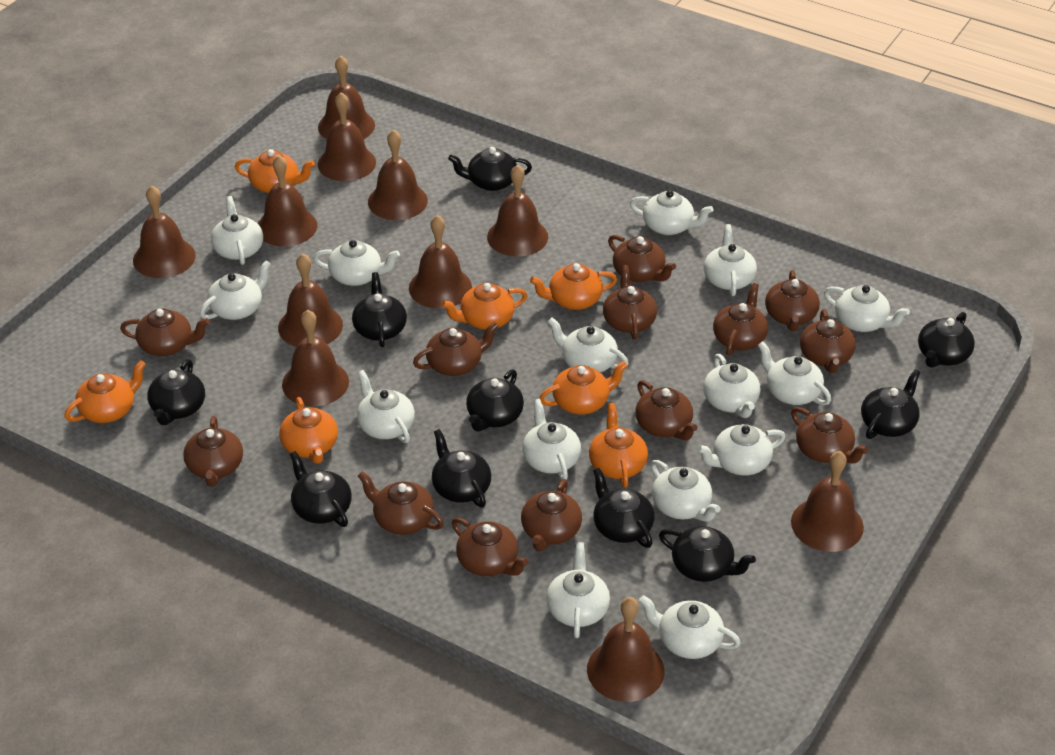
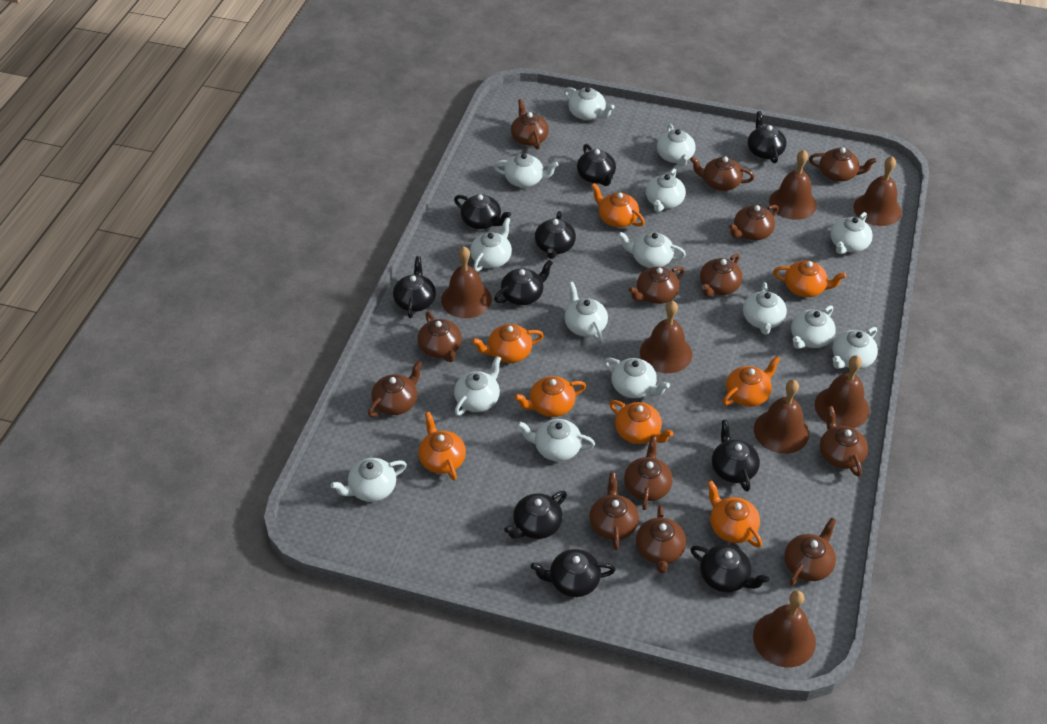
brown bell: [133,185,196,278] [258,155,317,247] [278,253,343,347] [282,310,349,406] [318,56,375,139] [318,92,376,181] [368,130,428,220] [409,215,472,309] [487,165,548,257] [587,597,665,702] [791,451,864,552] = 11 -> [441,247,492,318] [640,300,692,373] [753,590,816,667] [754,380,809,454] [769,150,817,220] [815,355,870,428] [853,156,902,226] = 7
orange teapot: [64,360,146,423] [235,149,315,193] [279,397,338,464] [441,283,528,330] [530,263,617,310] [539,361,628,415] [589,403,648,488] = 7 -> [418,412,466,481] [472,324,544,363] [514,376,586,417] [591,183,645,227] [609,400,674,444] [707,481,762,548] [723,356,780,407] [773,260,846,297] = 8

